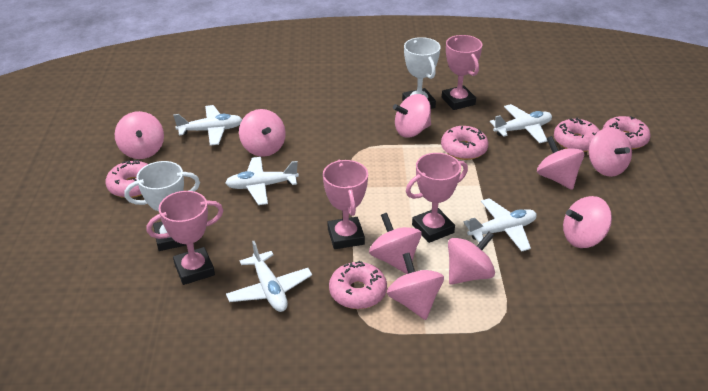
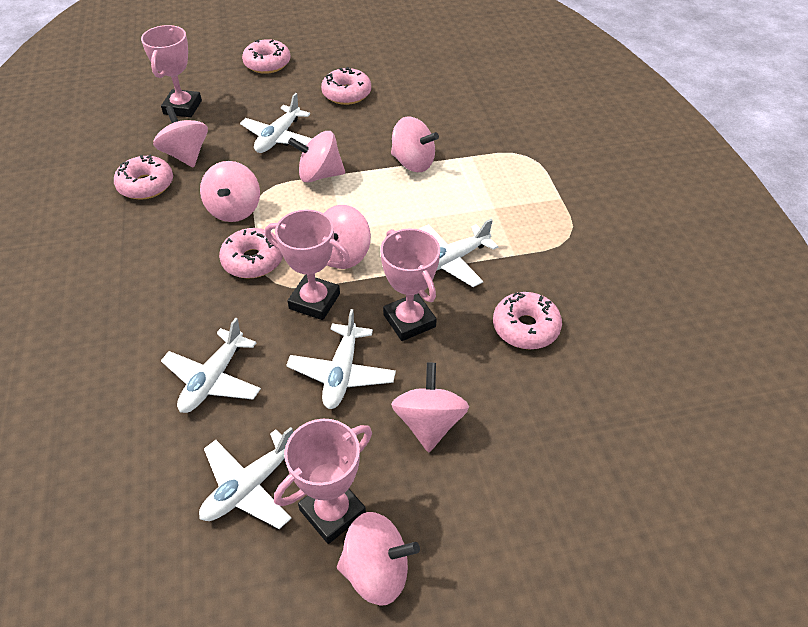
pink spinning top: [115,111,164,159] [239,109,286,157] [369,213,422,274] [387,253,444,320] [393,94,431,137] [448,231,495,285] [537,136,584,190] [563,196,612,248] [589,127,632,177] = 9 -> [153,106,208,168] [200,161,260,222] [288,131,345,183] [324,205,371,269] [337,512,420,606] [391,117,439,172] [391,363,469,452] = 7
white trophy: [124,161,200,251] [402,37,441,109] = 2 -> none = 0

